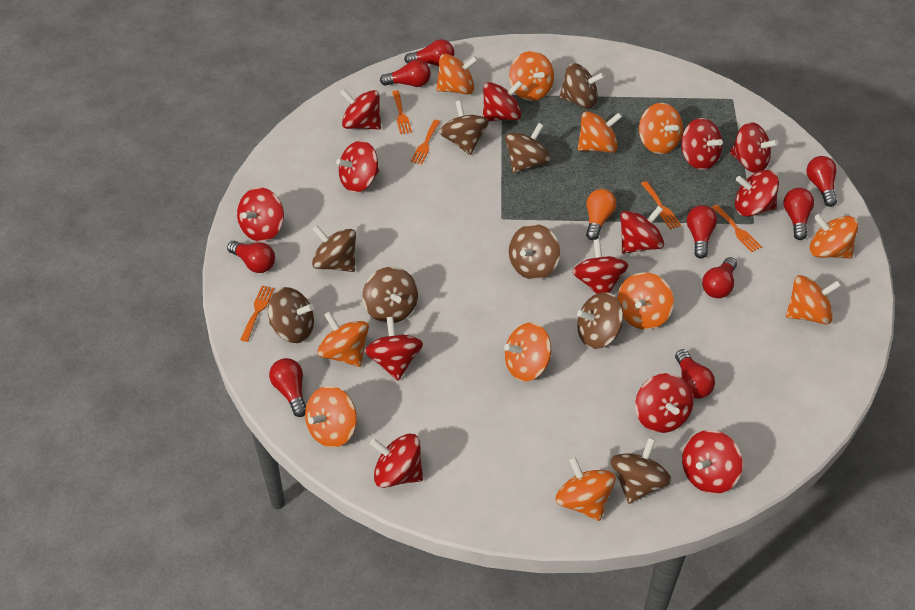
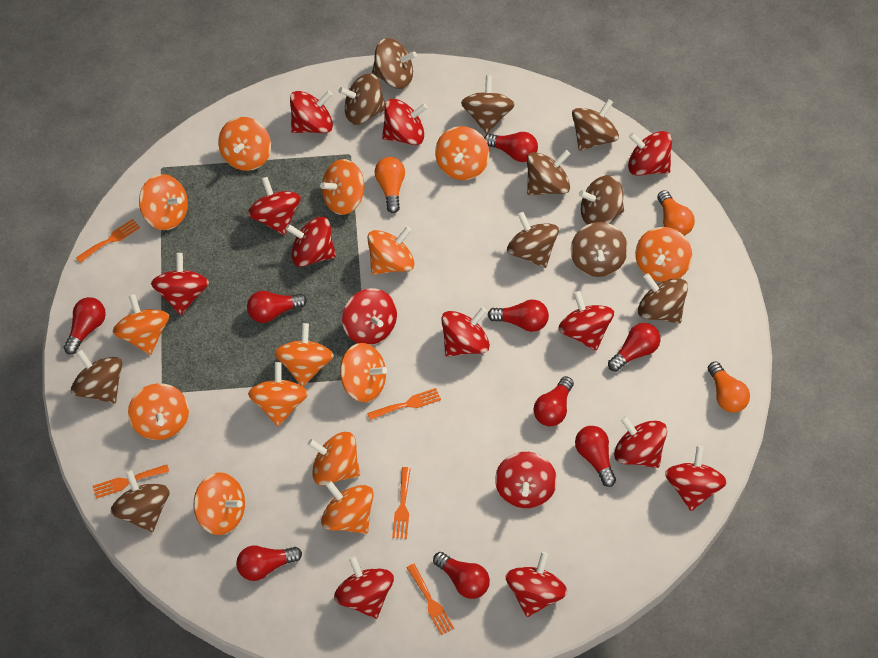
brown spinning top: [268,287,314,343] [312,225,356,272] [363,267,418,323] [439,100,489,155] [505,123,550,173] [509,224,560,280] [559,63,605,109] [577,292,623,349] [611,438,672,504] = 9 -> [71,349,122,404] [110,470,170,533] [338,73,385,125] [372,38,417,89] [461,75,515,134] [507,212,559,268] [527,150,570,195] [571,222,628,277] [572,99,619,151] [579,175,624,225] [638,273,688,324] = 11
orange light bulb: [586,189,616,240] = 1 -> [375,157,405,213] [657,190,695,235] [708,361,750,413] = 3
orange spinning top: [305,386,357,448] [318,311,369,367] [436,54,478,95] [504,323,551,381] [509,51,554,101] [556,456,615,521] [578,111,622,153] [617,272,674,330] [639,103,683,154] [786,275,841,324] [810,214,858,259] = 11 -> [113,294,169,355] [128,383,189,440] [139,174,188,230] [194,473,245,535] [218,117,271,171] [248,362,308,426] [275,323,334,387] [308,432,360,485] [320,159,365,215] [321,481,374,534] [340,343,387,402] [367,226,414,275] [435,126,489,180] [635,227,692,282] = 14
red spinning top: [237,187,284,242] [336,141,379,193] [340,89,381,130] [364,316,423,380] [370,434,423,488] [483,80,523,121] [572,239,628,294] [620,206,664,254] [635,373,693,433] [681,118,723,170] [682,430,743,494] [730,122,778,173] [735,170,779,216] = 13 -> [151,253,209,315] [248,177,301,235] [285,217,336,267] [290,90,333,133] [334,556,394,619] [342,288,397,345] [382,99,428,145] [441,307,490,357] [495,452,557,508] [506,552,567,617] [558,291,614,351] [614,416,667,468] [628,131,672,176] [665,446,727,511] = 14

